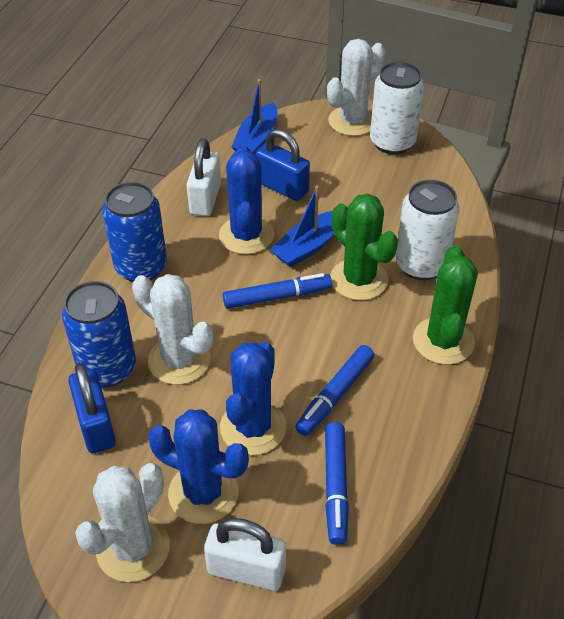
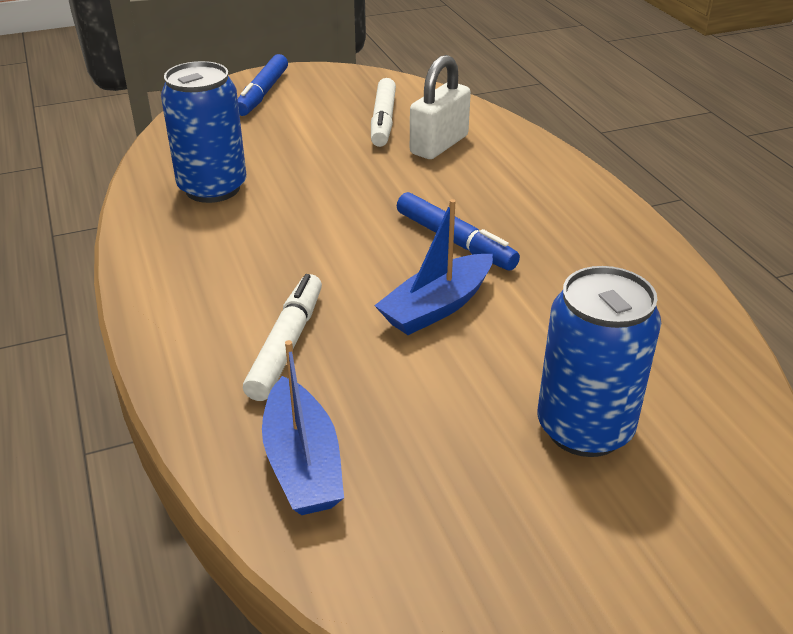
blue cactus: [148,410,249,524] [219,145,274,254] [220,342,287,455] = 3 -> none = 0
blue marker: [223,273,332,309] [295,345,374,436] [325,422,349,545] = 3 -> [238,54,288,116] [397,192,520,271] = 2
blue padlock: [68,363,116,453] [256,129,310,201] = 2 -> none = 0
green cactus: [330,194,398,300] [413,246,478,365] = 2 -> none = 0
white cactus: [75,463,170,582] [132,274,213,385] [327,39,385,136] = 3 -> none = 0
white can: [370,62,424,154] [395,180,460,280] = 2 -> none = 0
white marker: none = 0 -> [243,274,322,401] [371,78,396,147] = 2
white padlock: [186,138,221,216] [204,518,286,591] = 2 -> [410,55,471,159] = 1

